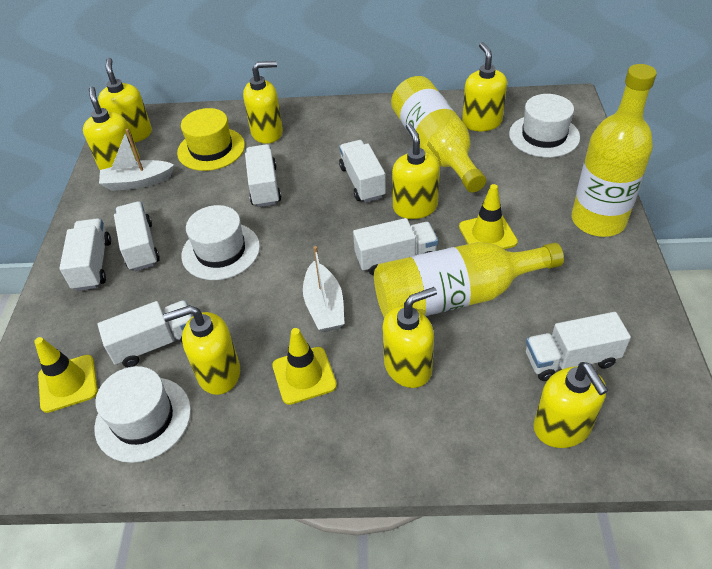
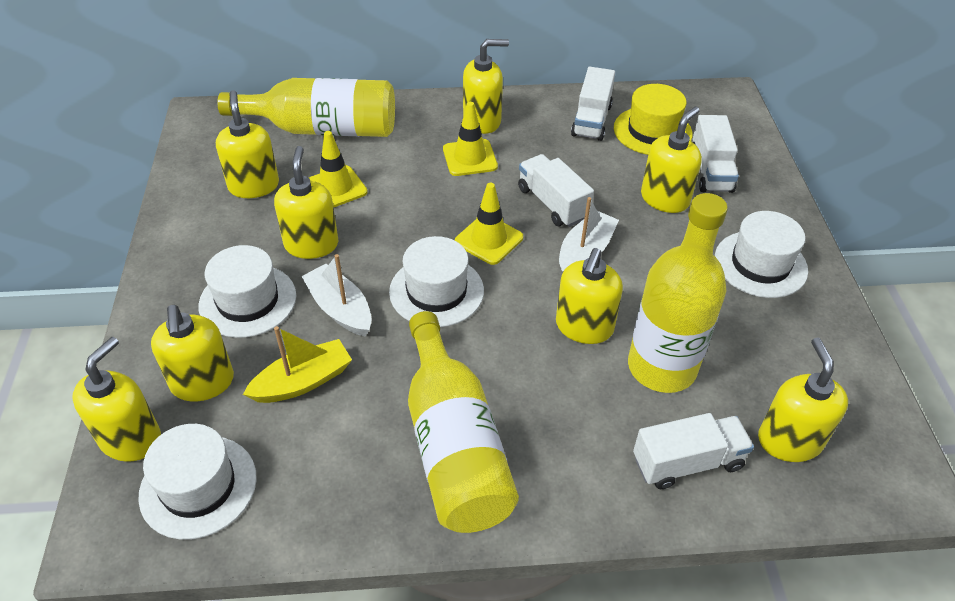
white hat: [94,366,191,463] [181,205,260,280] [509,94,580,158] = 3 -> [138,424,257,540] [198,245,296,338] [389,236,484,327] [715,211,808,298] = 4
white truck: [59,218,111,291] [98,300,193,367] [114,201,160,271] [245,144,281,207] [339,140,386,202] [353,218,438,275] [526,312,631,381] = 7 -> [518,154,594,227] [571,67,615,141] [633,413,754,489] [693,115,739,193] = 4
yellow boat: none = 0 -> [243,326,352,403] = 1

